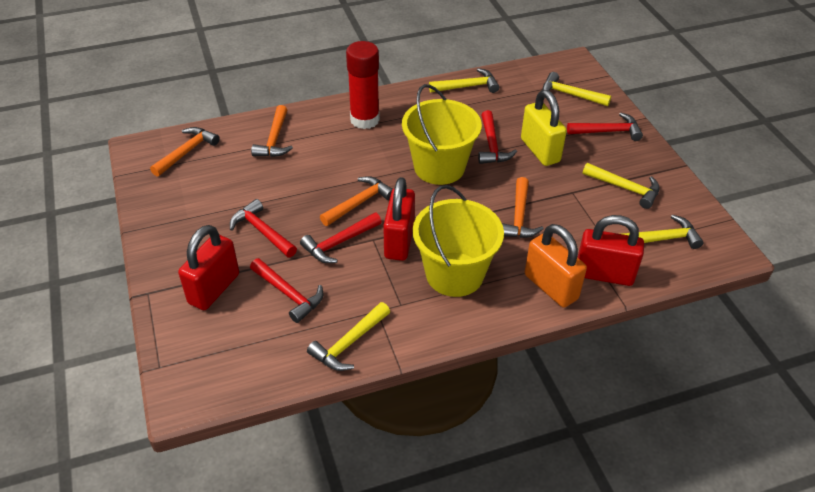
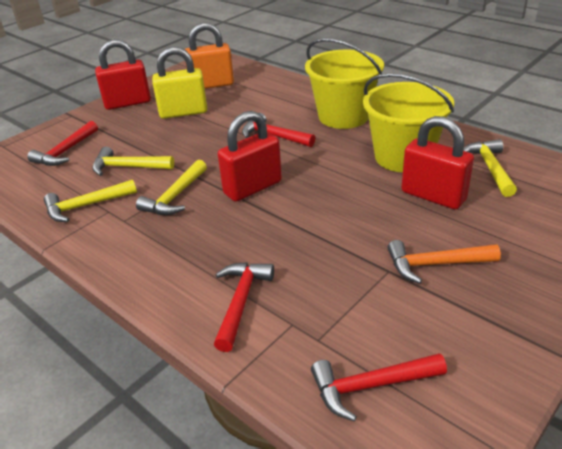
orange hammer: [150,127,220,177] [251,105,293,157] [320,176,393,226] [502,177,544,238] = 4 -> [387,240,501,284] = 1
red glue stick: [346,41,380,129] = 1 -> none = 0
red hammer: [230,199,297,258] [250,258,324,323] [300,213,382,263] [478,110,517,164] [567,113,643,141] = 5 -> [27,121,98,166] [214,262,274,352] [242,113,315,147] [311,353,447,422] = 4
yellow hammer: [307,302,390,371] [429,68,499,93] [543,72,611,106] [583,163,660,209] [622,215,703,249] = 5 -> [44,180,137,222] [92,147,174,176] [136,159,207,215] [463,139,517,197] = 4

